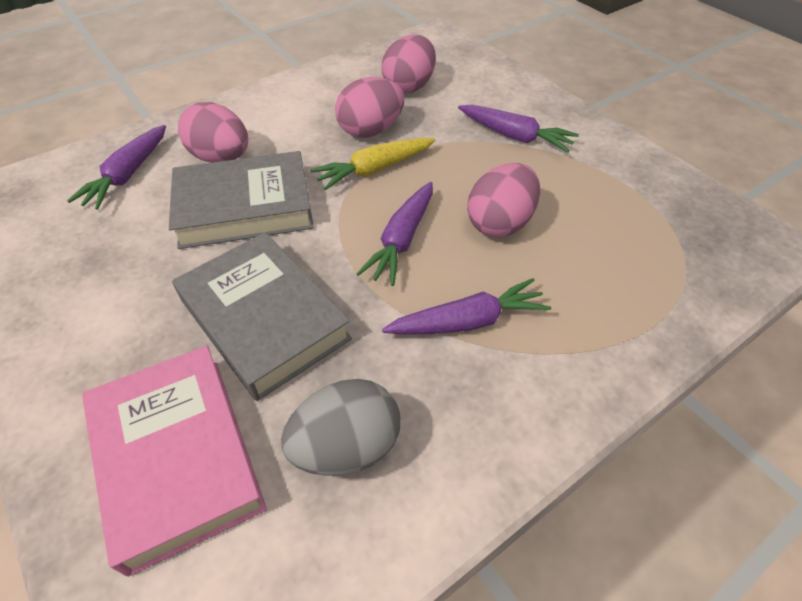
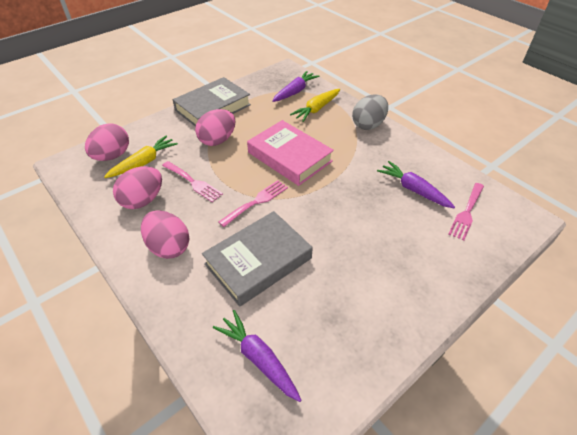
pink fork: none = 0 -> [162,161,223,202] [219,180,288,227] [448,183,484,241] = 3
purple carrot: [67,125,166,210] [356,182,433,286] [382,278,551,335] [458,105,579,153] = 4 -> [213,310,302,402] [272,71,319,102] [377,161,455,208] = 3
yellow carrot: [311,138,435,190] = 1 -> [104,136,178,178] [290,89,340,122] = 2

